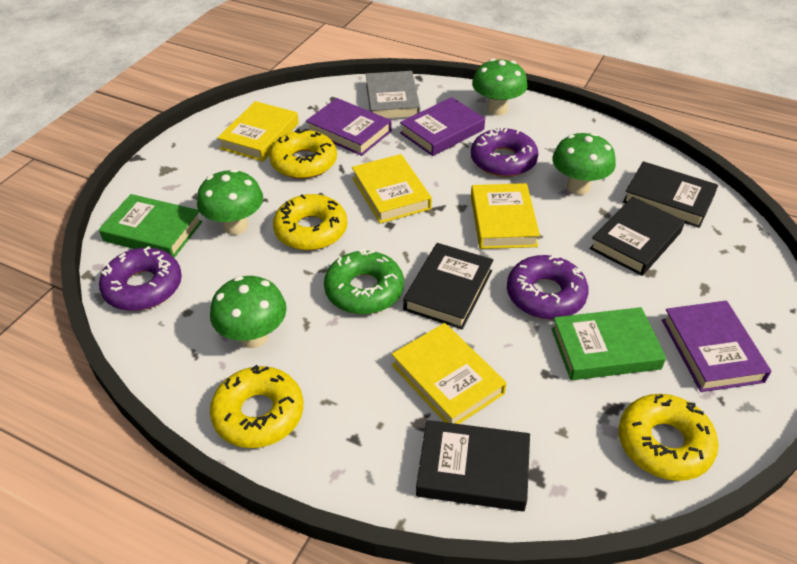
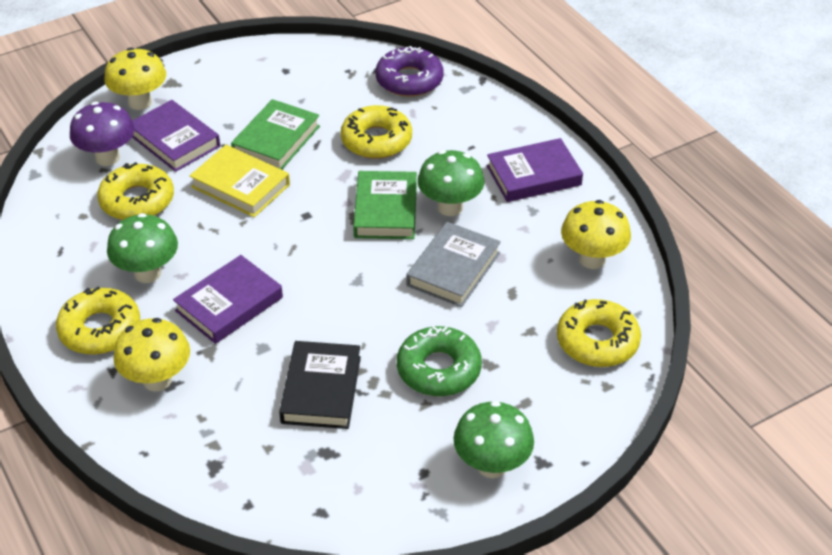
black book: [403,243,493,330] [416,420,530,511] [589,197,685,276] [623,161,718,228] = 4 -> [279,341,361,429] = 1
green mushroom: [197,169,263,235] [210,276,287,348] [472,59,528,115] [552,133,616,195] = 4 -> [107,213,178,283] [418,150,485,216] [454,401,534,478] = 3
purple donut: [99,246,182,311] [471,127,538,177] [507,255,589,320] = 3 -> [376,46,444,97] = 1
purple mushroom: none = 0 -> [70,102,135,166] = 1
yellow book: [217,101,299,162] [352,154,432,224] [392,323,507,424] [471,183,540,249] = 4 -> [189,145,290,217] = 1
yellow mushroom: none = 0 -> [104,47,166,110] [113,318,190,391] [561,200,631,269] = 3

